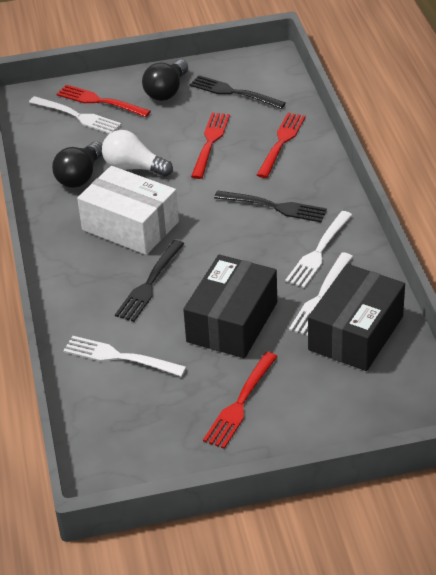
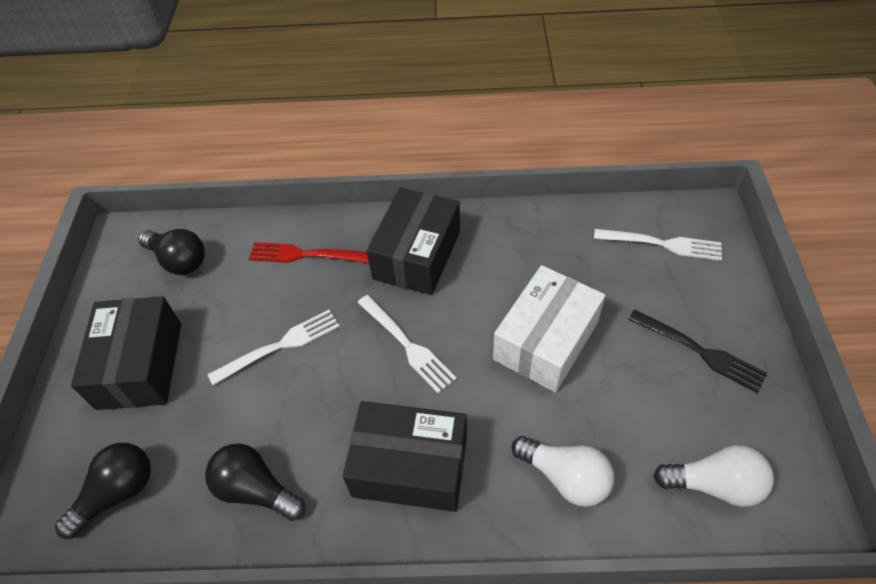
black box: [183,255,277,358] [308,264,405,371] = 2 -> [71,296,181,410] [343,401,467,512] [367,188,460,295] = 3
black fork: [115,240,184,322] [189,75,286,109] [214,191,327,222] = 3 -> [628,309,768,393] = 1
black light bulb: [52,141,102,188] [142,60,188,101] = 2 -> [55,443,151,539] [138,229,205,275] [205,443,306,521] = 3
red fork: [57,85,151,117] [191,113,230,179] [203,352,278,449] [257,113,306,178] = 4 -> [249,242,369,263] = 1
white fork: [29,96,122,134] [63,336,186,377] [285,211,352,288] [289,252,353,336] = 4 -> [208,310,340,385] [357,295,457,393] [594,229,722,261] = 3
white light bulb: [102,130,173,177] = 1 -> [512,436,614,507] [653,445,774,507] = 2

